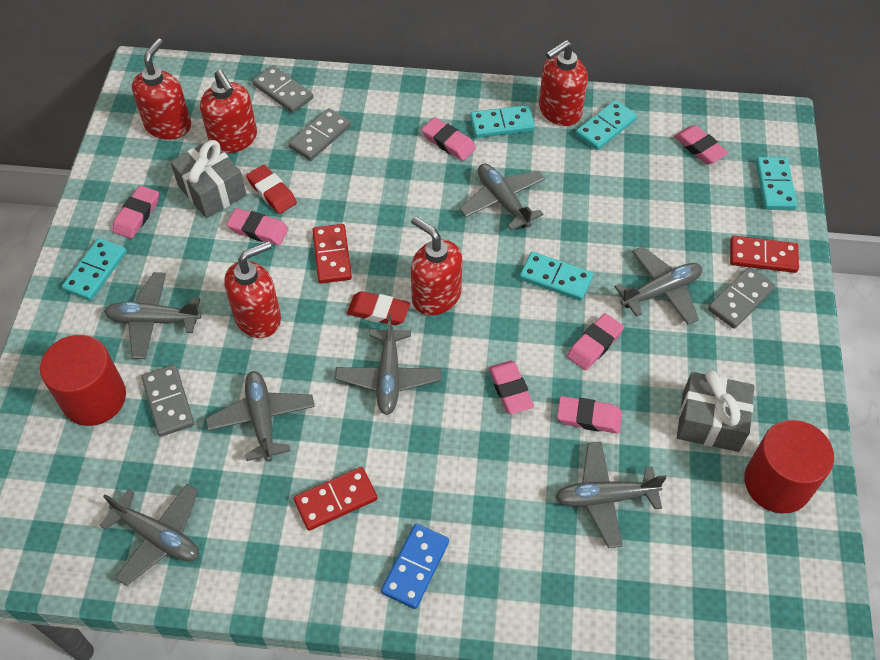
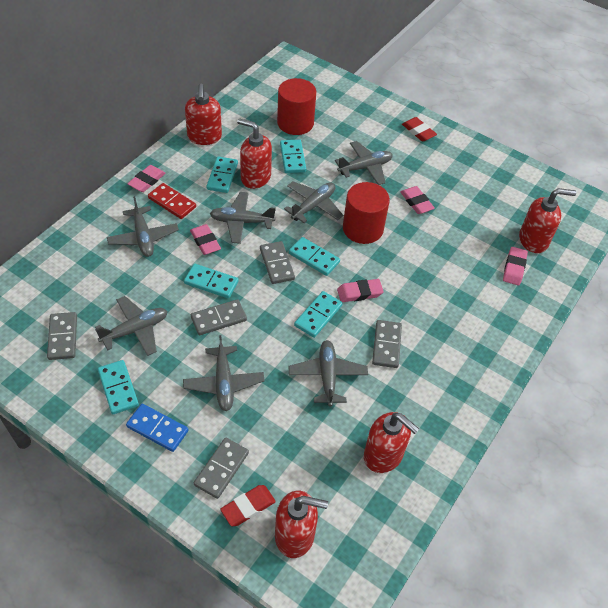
grey domino: [142,364,194,437] [252,66,313,113] [288,108,351,161] [708,267,775,329] = 4 -> [47,312,77,360] [191,299,247,335] [194,438,249,499] [260,241,295,284] [372,320,402,368] = 5
grey gift: [170,139,246,218] [677,370,754,452] = 2 -> none = 0
pink eraser: [112,186,159,239] [227,208,289,245] [422,117,476,161] [488,361,534,414] [557,396,622,434] [567,313,624,370] [674,125,728,164] = 7 -> [127,165,166,192] [190,224,221,255] [337,279,384,302] [400,186,435,214] [503,247,528,285] = 5
red domino: [294,467,378,531] [312,224,352,284] [730,236,799,273] = 3 -> [148,183,196,219] = 1
turquoise domino: [62,238,127,301] [470,105,535,138] [520,252,593,301] [575,100,637,150] [756,157,797,210] = 5 -> [98,360,139,414] [184,264,239,298] [206,156,238,193] [280,139,306,173] [289,237,340,276] [294,291,343,338] = 6

